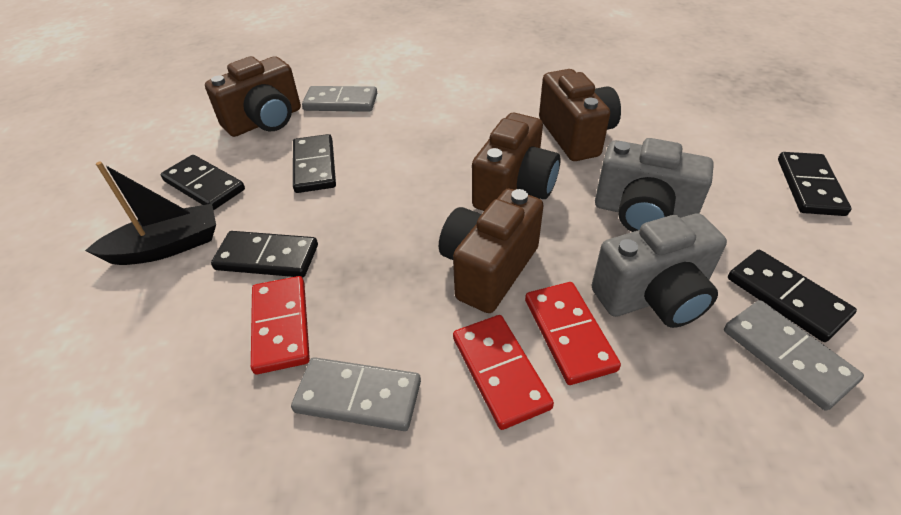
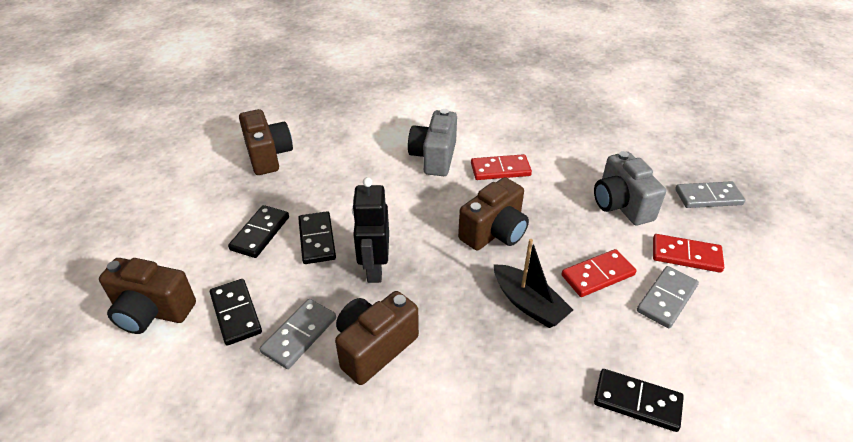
black domino: [161,155,245,210] [211,231,318,277] [293,134,336,193] [728,250,857,342] [778,152,852,216] = 5 -> [210,279,262,346] [228,205,289,258] [298,211,336,264] [594,369,684,432] = 4
black robot: none = 0 -> [352,177,389,283] = 1

